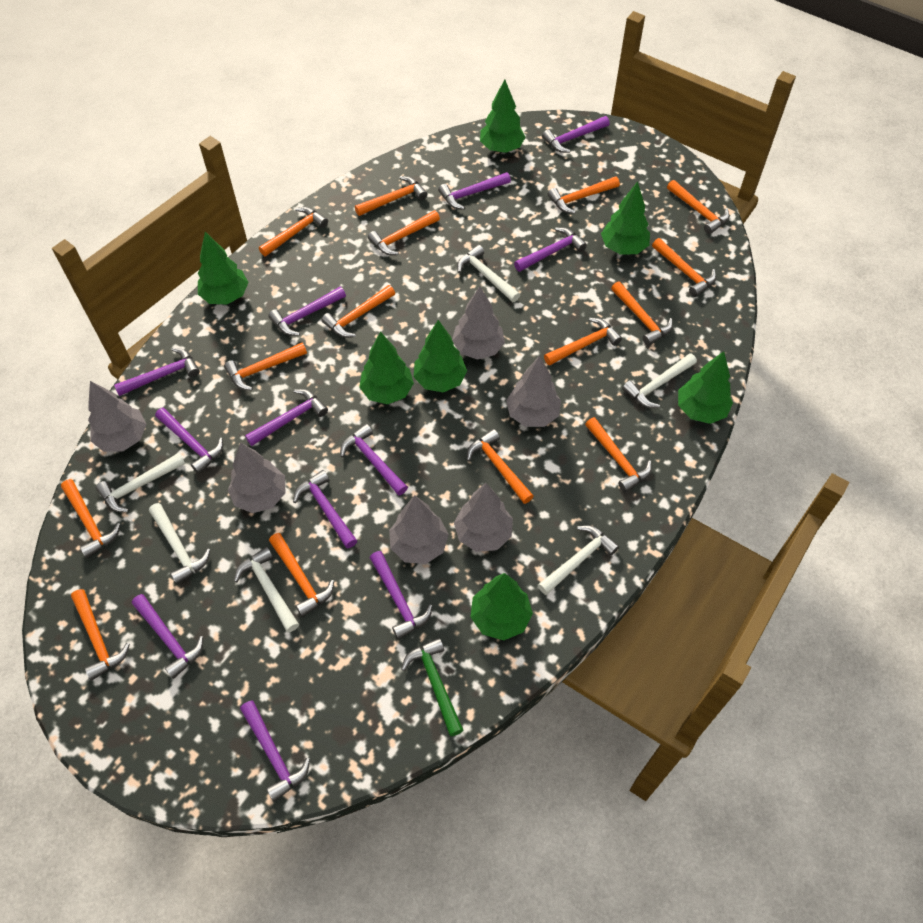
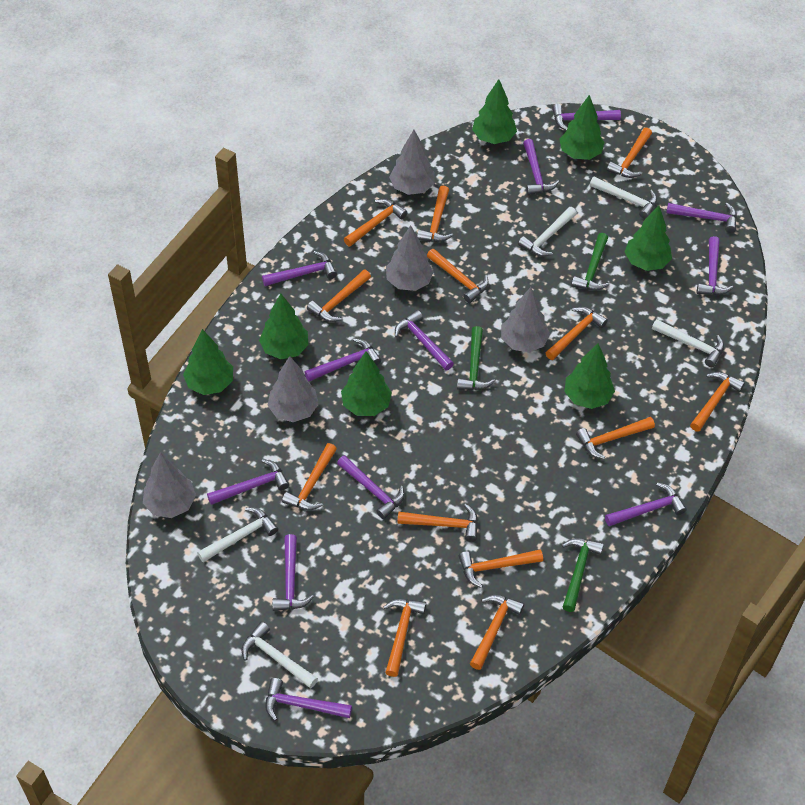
green hammer: [401,638,463,736] = 1 -> [457,326,495,390] [562,538,604,612] [571,233,609,290] = 3
grey tree: [88,381,146,452] [228,442,286,513] [389,495,449,564] [452,286,505,360] [454,483,513,552] [506,356,561,427] = 6 -> [143,452,196,518] [267,356,319,422] [386,225,434,291] [389,130,435,195] [501,287,550,353] = 5
orange hammer: [61,479,120,558] [71,589,130,681] [224,343,307,390] [259,207,328,256] [269,533,334,617] [321,285,395,338] [355,176,427,216] [368,210,440,255] [467,429,534,504] [544,318,622,366] [548,176,620,214] [585,417,652,492] [611,282,673,346] [652,238,716,297] [667,180,729,234] = 15 -> [282,443,337,510] [307,270,371,322] [344,199,408,247] [384,599,426,677] [397,504,478,542] [417,186,453,242] [427,249,489,303] [459,549,543,588] [470,595,524,670] [546,307,608,360] [576,417,655,459] [607,128,652,178] [690,372,745,432] = 13
white hammer: [96,453,185,512] [149,503,210,585] [234,547,299,633] [457,245,520,302] [538,525,619,595] [622,353,697,408] = 6 -> [197,507,278,563] [242,622,318,689] [518,207,577,257] [590,177,657,219] [652,319,724,367] = 5

